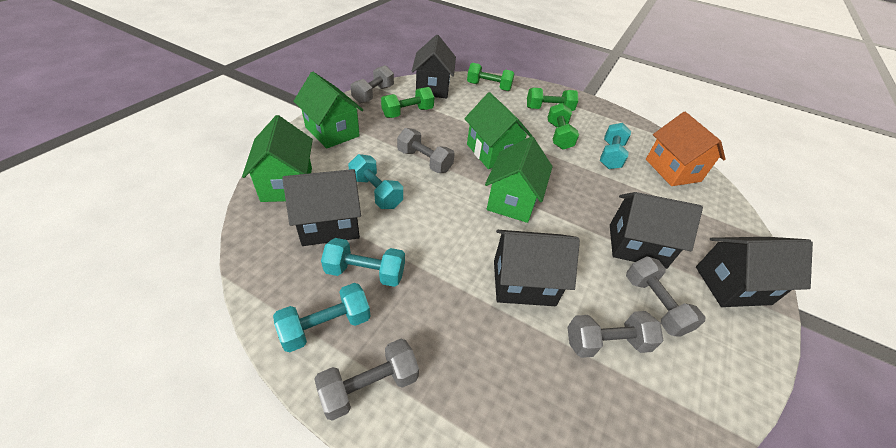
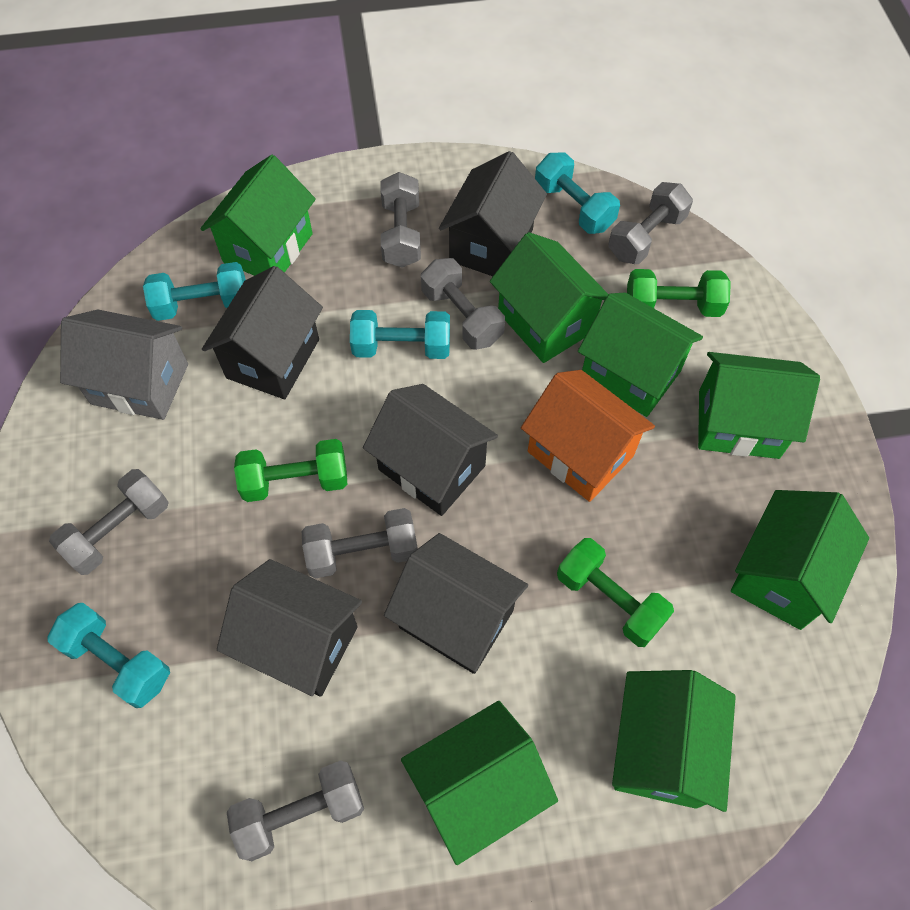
green dumbbell: [381,87,435,118] [467,63,514,91] [527,88,578,111] [547,103,579,150] = 4 -> [234,439,347,502] [557,538,674,647] [627,269,731,317] = 3
green house: [242,115,313,202] [293,72,363,149] [464,92,532,169] [485,136,553,223] = 4 -> [200,155,316,276] [401,701,558,865] [490,232,608,363] [578,293,703,417] [612,670,736,812] [698,352,820,459] [731,490,869,630] = 7
grey dumbbell: [314,339,419,421] [350,65,394,104] [397,128,455,173] [567,311,663,358] [626,256,705,337] = 5 -> [49,469,169,575] [227,760,364,861] [302,508,418,578] [381,172,421,268] [421,258,505,350] [608,182,693,264] = 6
grey house: none = 0 -> [60,309,188,420] = 1

